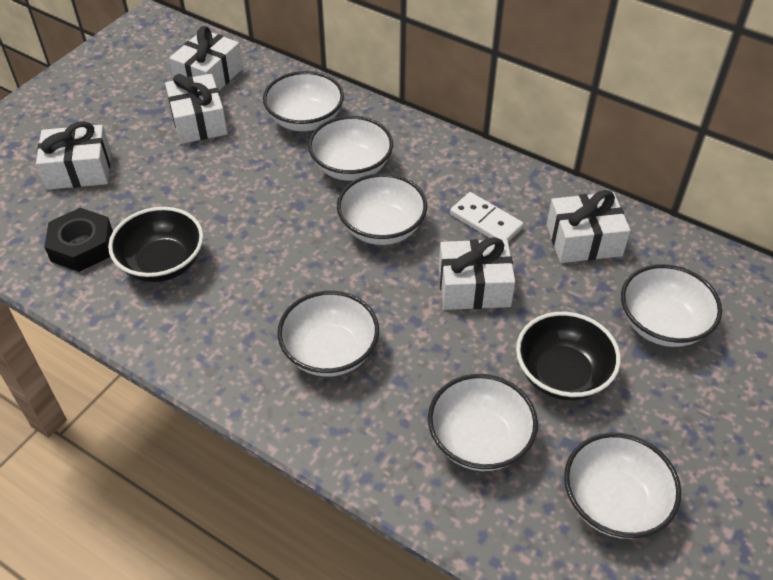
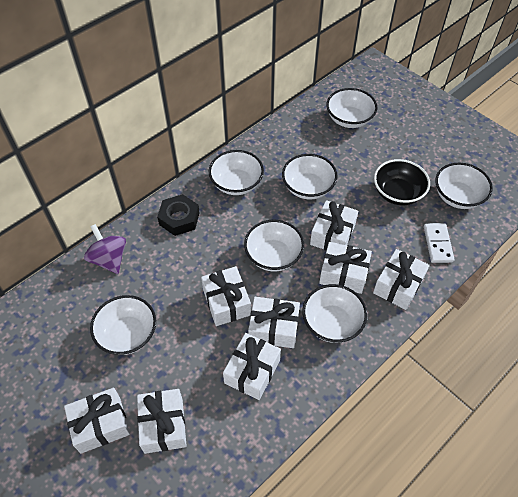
black bowl: [108,207,203,282] [516,312,621,400] = 2 -> [374,159,430,205] = 1
purple spinning top: none = 0 -> [84,224,126,274] = 1
white gift: [36,121,111,190] [165,74,228,144] [169,26,243,91] [439,237,515,310] [547,190,631,263] = 5 -> [64,388,130,454] [137,389,187,454] [201,266,251,326] [223,333,281,400] [248,297,300,348] [310,200,358,251] [319,242,372,294] [373,249,430,310] = 8

